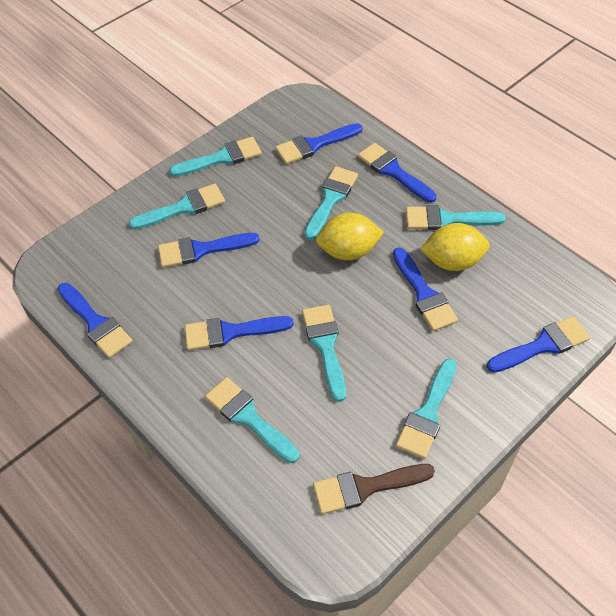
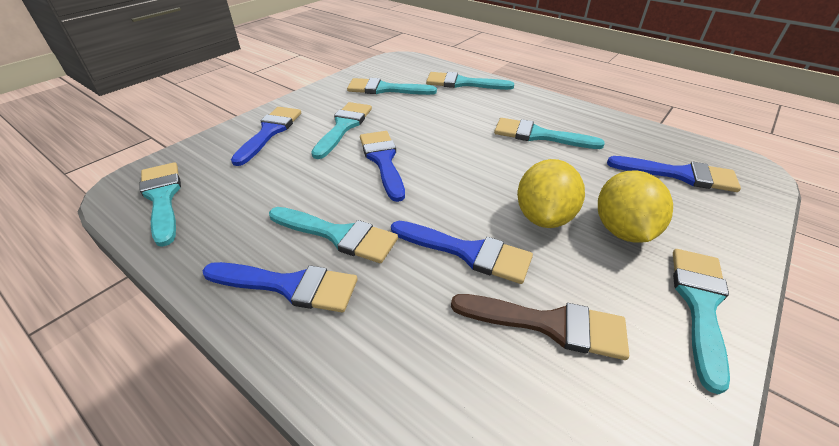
blue brush: [58,283,133,358] [158,233,259,268] [184,316,294,350] [275,123,363,164] [358,143,436,203] [393,247,458,331] [487,316,590,373] = 7 -> [202,262,357,312] [231,107,301,166] [360,131,405,202] [391,221,533,284] [607,156,741,192] = 5

